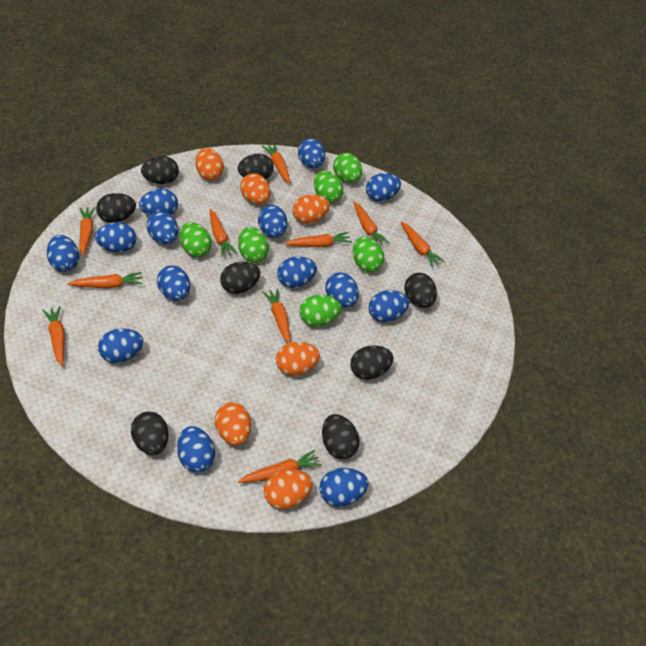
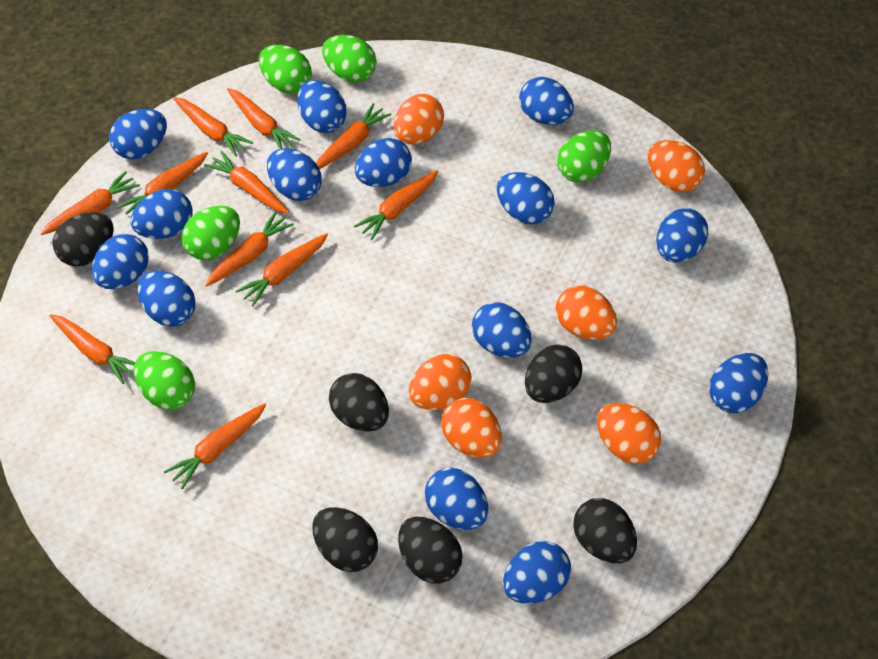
black egg: [96,193,136,223] [131,412,169,455] [141,156,179,184] [220,262,260,294] [238,154,274,179] [322,414,360,459] [350,345,393,380] [404,273,437,308] = 8 -> [53,212,114,267] [312,507,378,572] [329,373,389,432] [398,517,462,584] [525,344,583,403] [573,498,637,563] = 6
green egg: [180,222,212,257] [238,227,269,263] [299,295,341,327] [314,171,343,203] [333,153,362,183] [353,237,384,272] = 6 -> [134,351,195,410] [182,206,240,260] [259,45,312,93] [322,35,377,82] [557,130,611,183] = 5
orange carrot: [42,306,65,366] [67,272,143,288] [79,207,96,256] [210,209,237,257] [238,450,322,483] [262,143,291,184] [262,288,291,343] [284,232,352,247] [353,202,389,245] [401,222,445,267] = 10 -> [40,171,140,235] [49,314,135,384] [118,152,208,215] [164,403,266,490] [173,97,253,157] [204,151,289,214] [205,211,294,287] [227,88,301,149] [236,233,328,306] [316,103,391,169] [354,170,438,240] = 11

